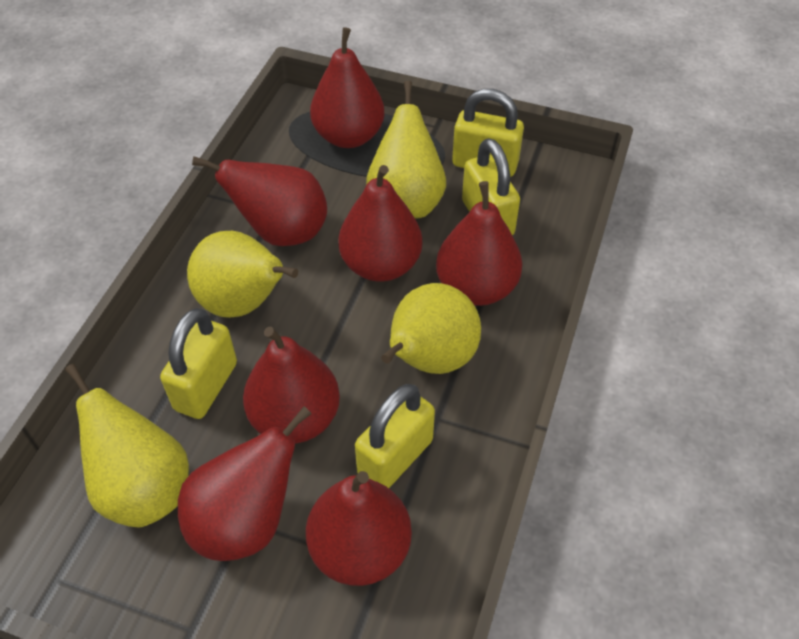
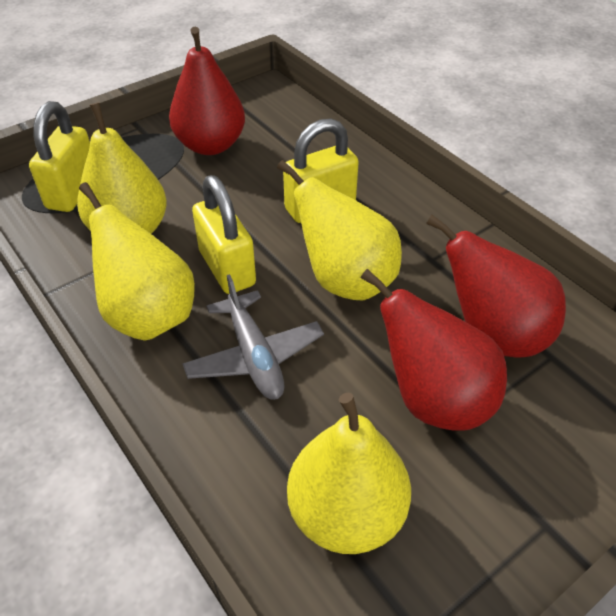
grey plane: none = 0 -> [182,274,324,400] = 1
red pear: [178,406,312,561] [192,157,327,246] [243,327,340,444] [306,471,412,586] [310,27,384,148] [338,165,422,282] [436,181,522,306] = 7 -> [169,27,245,155] [361,269,507,431] [426,215,566,358] = 3
yellow padlock: [160,308,237,419] [355,384,435,488] [452,89,524,177] [462,138,520,235] = 4 -> [29,101,90,212] [192,175,256,294] [283,118,359,223] = 3

